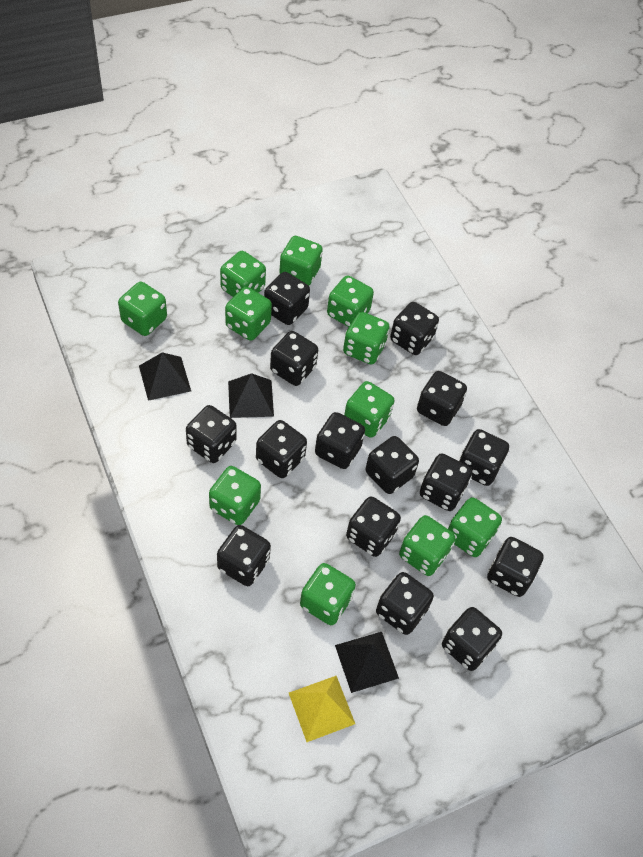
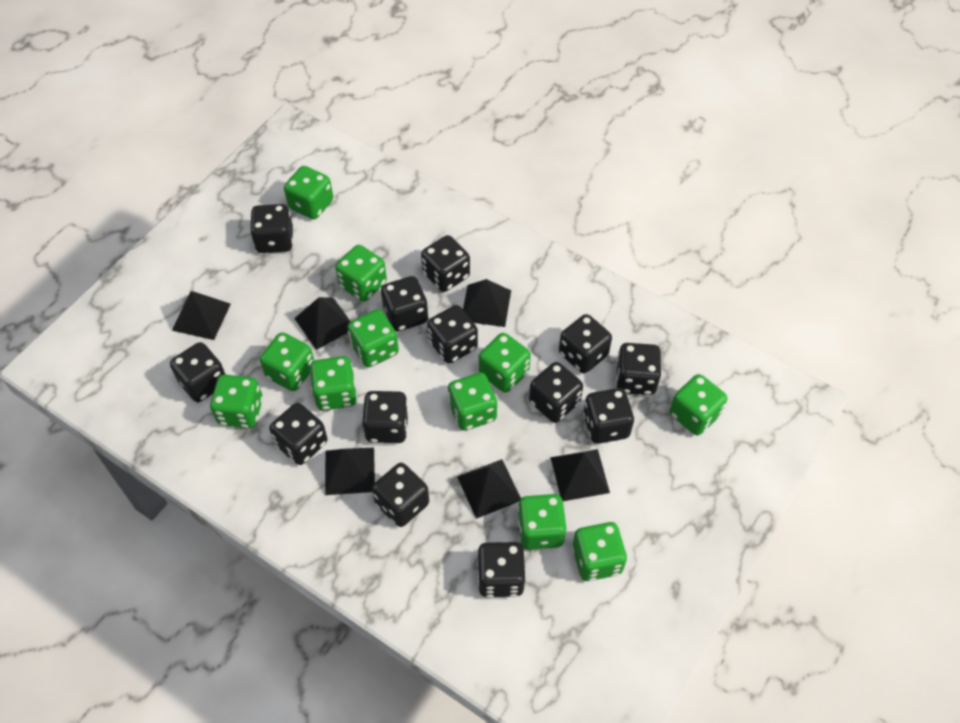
black dice: [186,405,237,463] [217,525,271,586] [256,420,307,478] [264,272,310,325] [270,331,318,386] [315,412,365,469] [346,496,401,557] [366,436,419,494] [376,572,434,635] [390,302,439,355] [417,371,467,426] [420,453,472,511] [442,607,502,671] [459,429,509,486] [487,537,544,597] = 15 -> [170,342,226,402] [250,204,293,253] [269,403,327,465] [362,391,409,443] [372,463,429,527] [381,276,429,331] [421,235,470,292] [427,305,478,364] [477,542,526,598] [529,362,583,423] [559,314,612,373] [583,388,634,444] [616,343,661,395] = 13
black pyramid: [139,352,191,401] [228,373,274,418] [335,632,399,693] = 3 -> [172,291,231,340] [294,297,351,350] [325,448,375,495] [457,459,521,519] [463,279,511,327] [551,449,610,501] = 6
yellow pyramid: [289,676,355,742] = 1 -> none = 0

